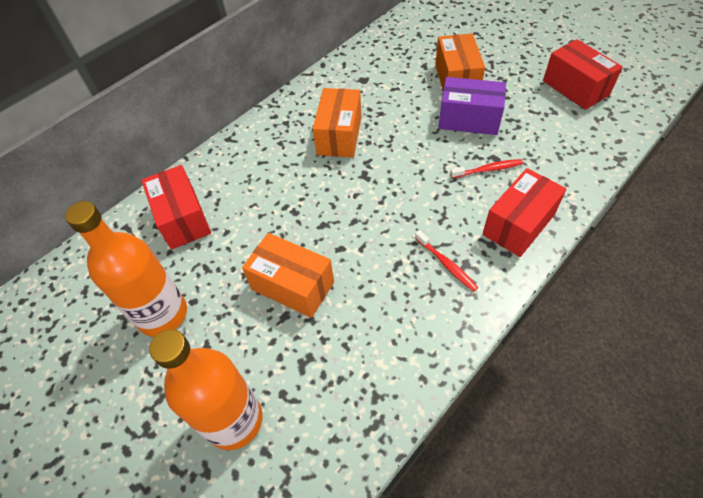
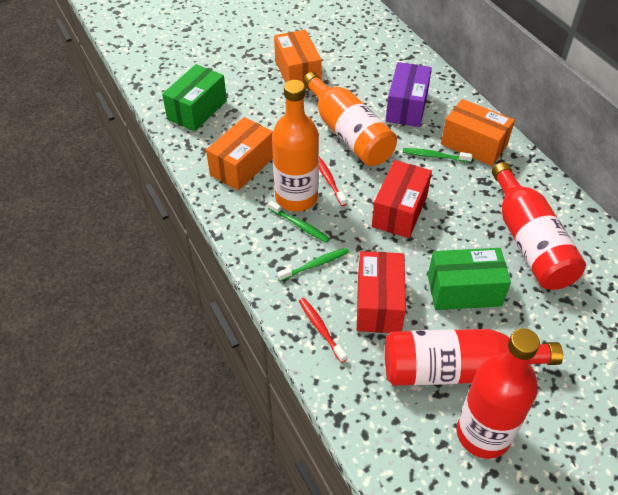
green box: none = 0 -> [162,64,227,131] [428,248,511,310] = 2
green toothbrush: none = 0 -> [268,201,330,243] [277,248,349,281] [403,148,473,163] = 3
red bottle: none = 0 -> [385,329,563,386] [456,328,540,459] [492,162,586,290] = 3
red box: [141,165,211,249] [482,168,566,257] [543,39,623,110] = 3 -> [357,251,406,333] [372,160,432,238] = 2

